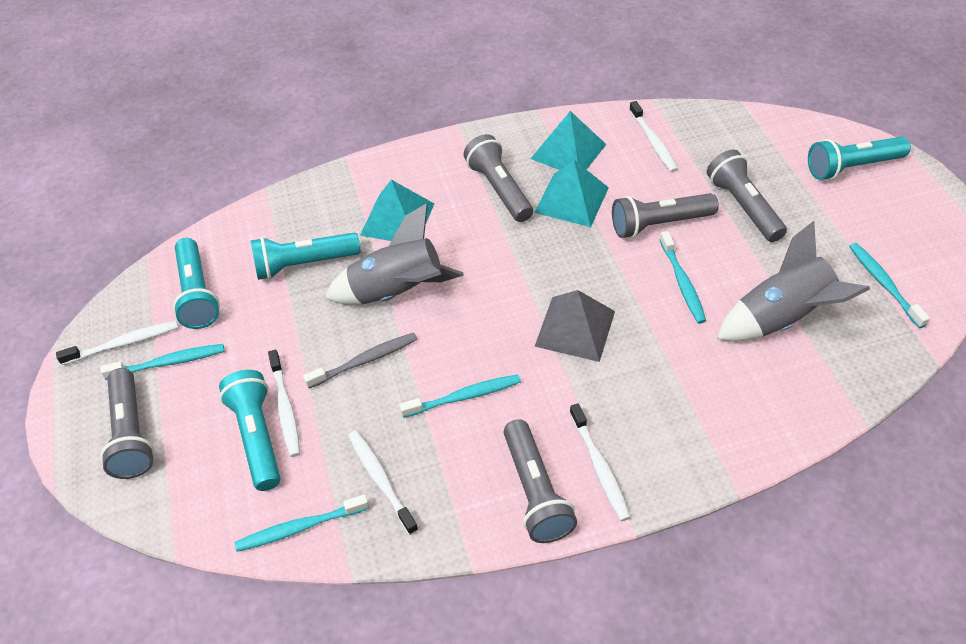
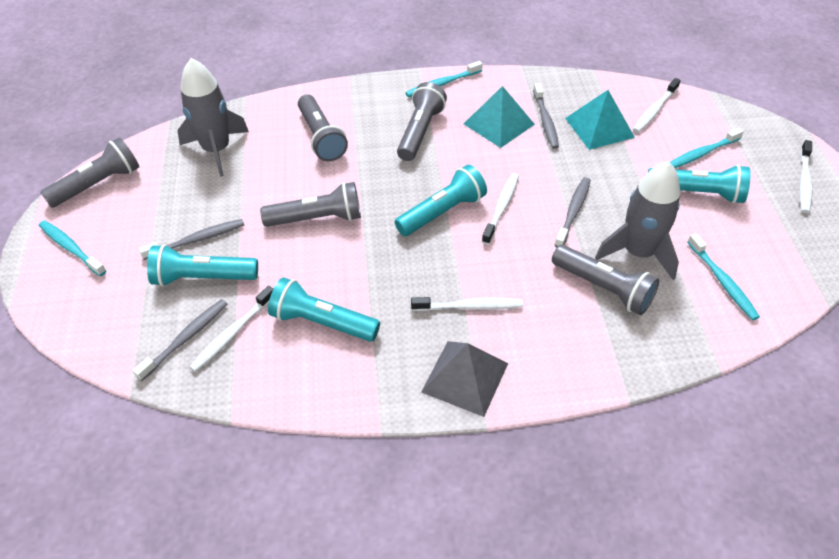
grey toothbrush: [303,333,418,388] = 1 -> [133,299,227,381] [139,219,244,260] [533,83,559,149] [555,177,591,247] = 4
turquoise pyramid: [360,180,434,241] [530,111,607,170] [534,160,609,227] = 3 -> [464,86,535,148] [565,90,635,150] = 2
turquoise toothbrush: [100,344,225,380] [234,494,369,552] [399,374,521,418] [660,231,706,324] [849,243,930,328] = 5 -> [39,220,106,276] [406,61,483,97] [670,128,744,168] [687,233,760,320] = 4

